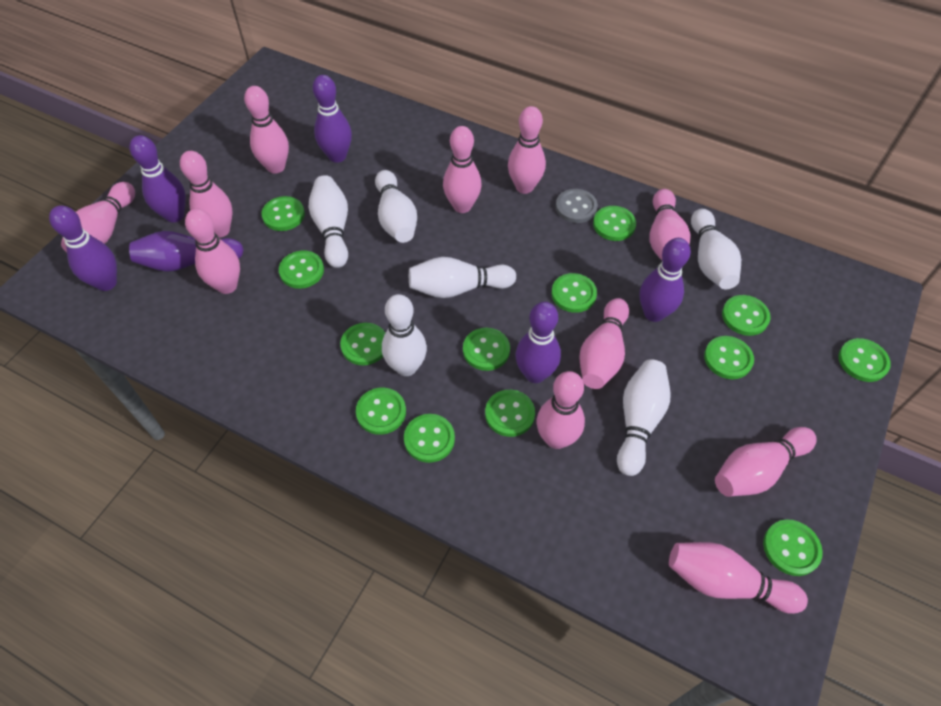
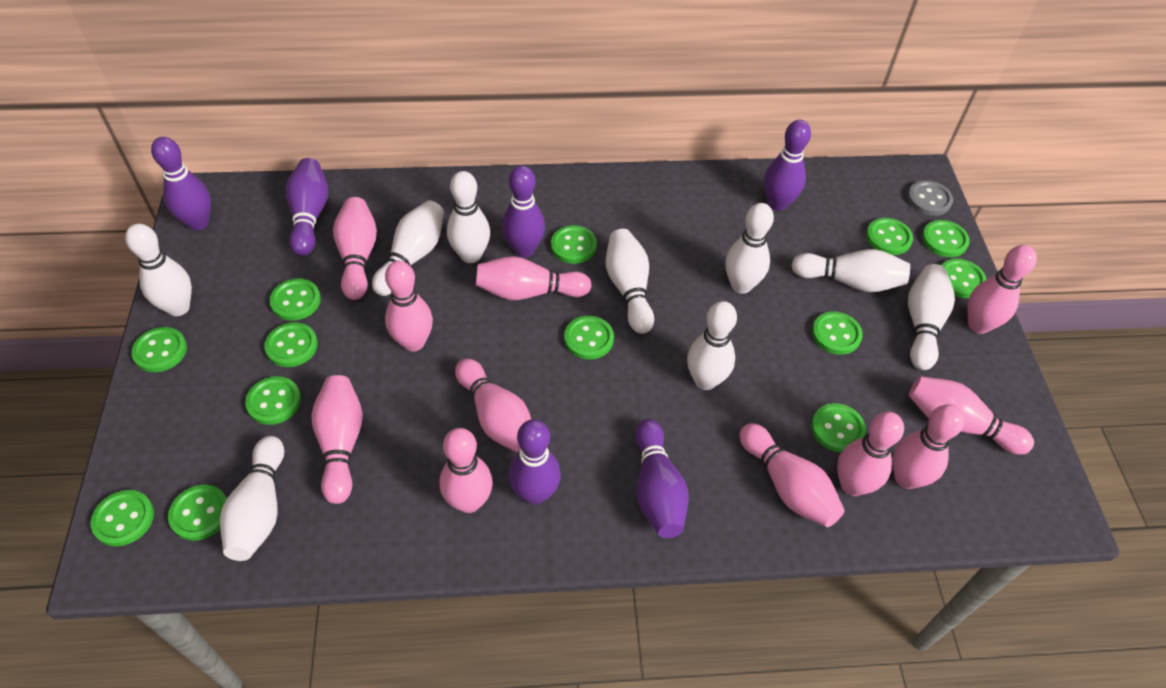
white bowling pin: [308,175,348,268] [375,170,417,243] [382,294,427,376] [409,257,516,298] [617,359,670,476] [691,209,741,289] = 6 -> [125,224,192,316] [220,436,284,561] [372,200,444,296] [447,171,490,263] [606,229,654,334] [687,301,737,390] [725,203,774,294] [791,249,910,292] [908,264,955,370] = 9

